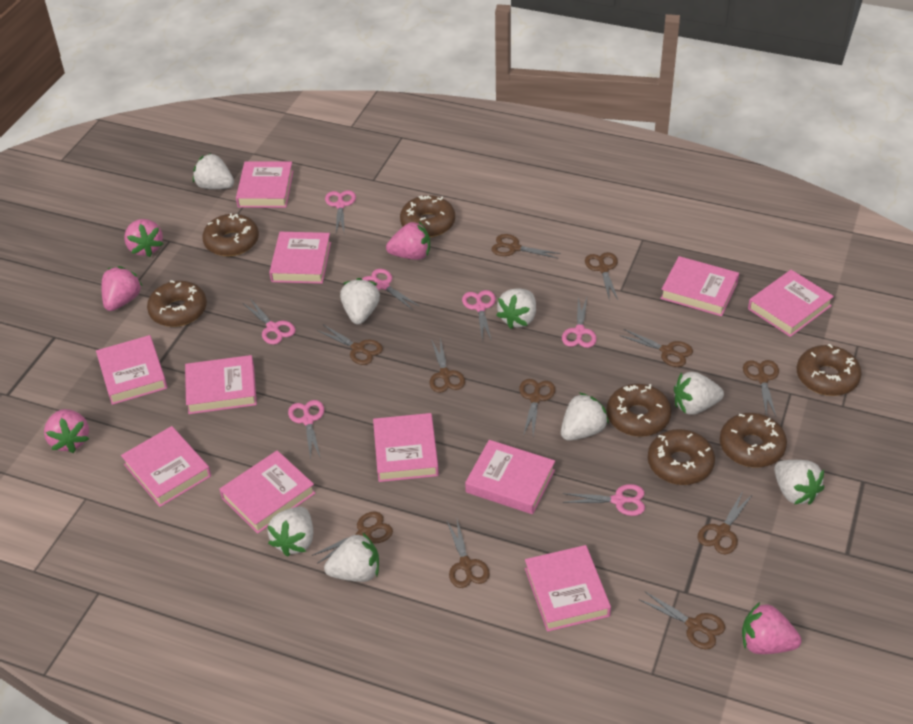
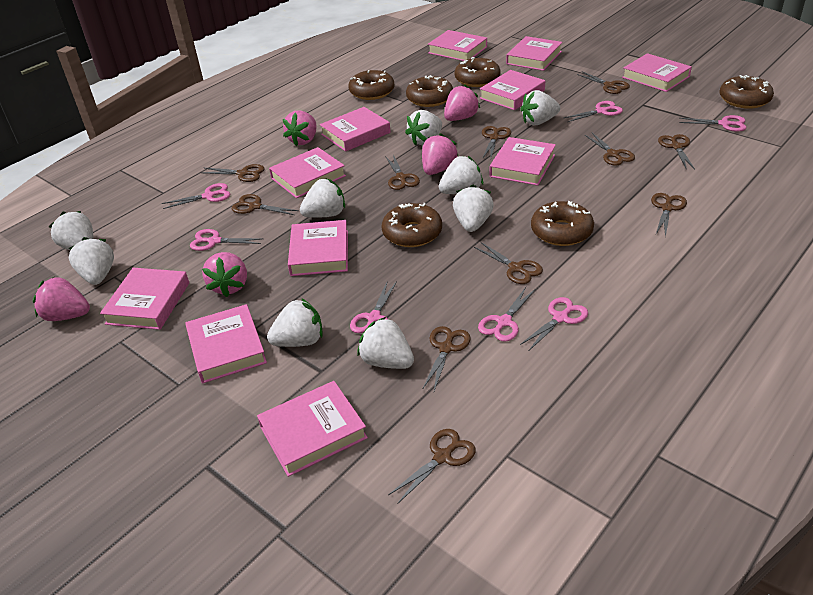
brown donut: [147,280,207,327] [202,213,259,256] [400,195,455,237] [606,384,671,437] [648,429,715,485] [720,413,787,467] [796,344,862,396] = 7 -> [348,70,395,100] [382,203,442,247] [406,75,453,107] [455,57,501,87] [531,201,594,246] [719,75,774,109] = 6
white strawberry: [193,153,234,189] [267,507,313,557] [324,532,379,582] [340,278,380,324] [496,288,536,329] [561,393,609,441] [674,372,724,415] [774,460,824,505] = 8 -> [49,211,93,250] [68,237,114,285] [267,298,323,347] [300,179,345,218] [357,317,414,369] [405,110,442,145] [439,156,483,194] [453,185,494,232] [521,90,560,125] = 9

